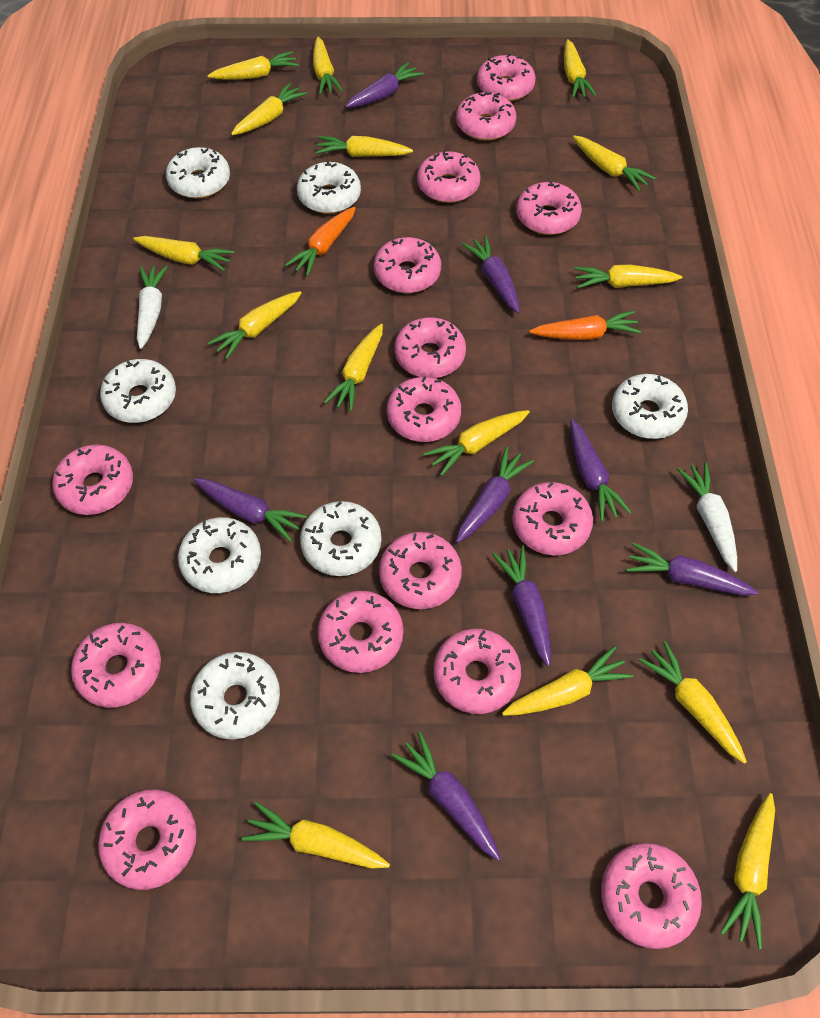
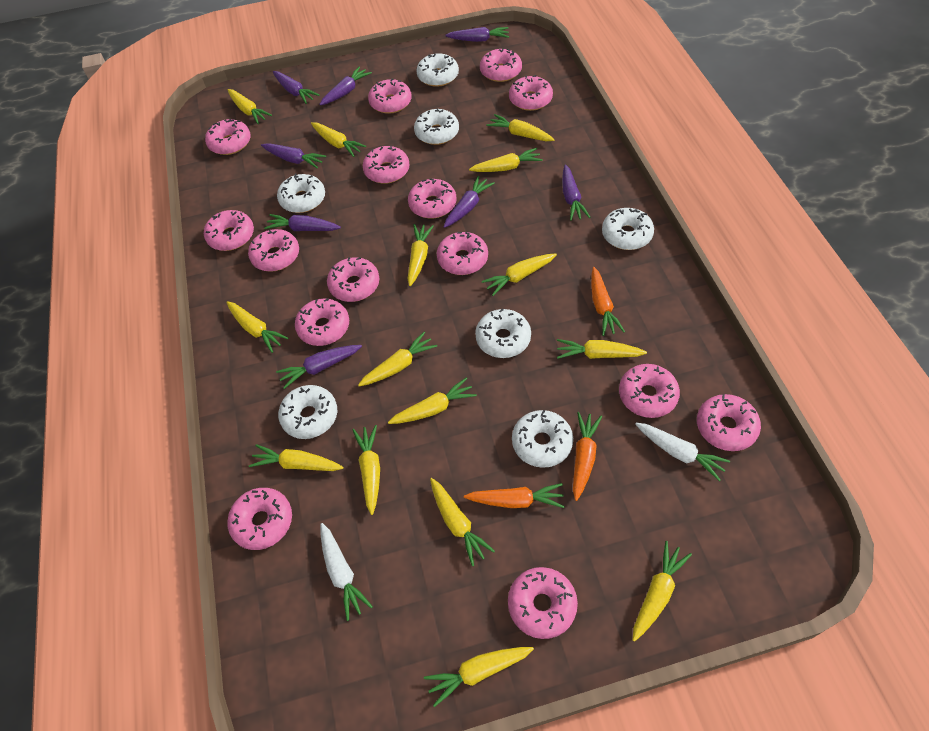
orange carrot: [285,207,356,276] [529,311,641,340] = 2 -> [464,483,565,508] [573,412,602,501] [591,267,625,336] = 3

